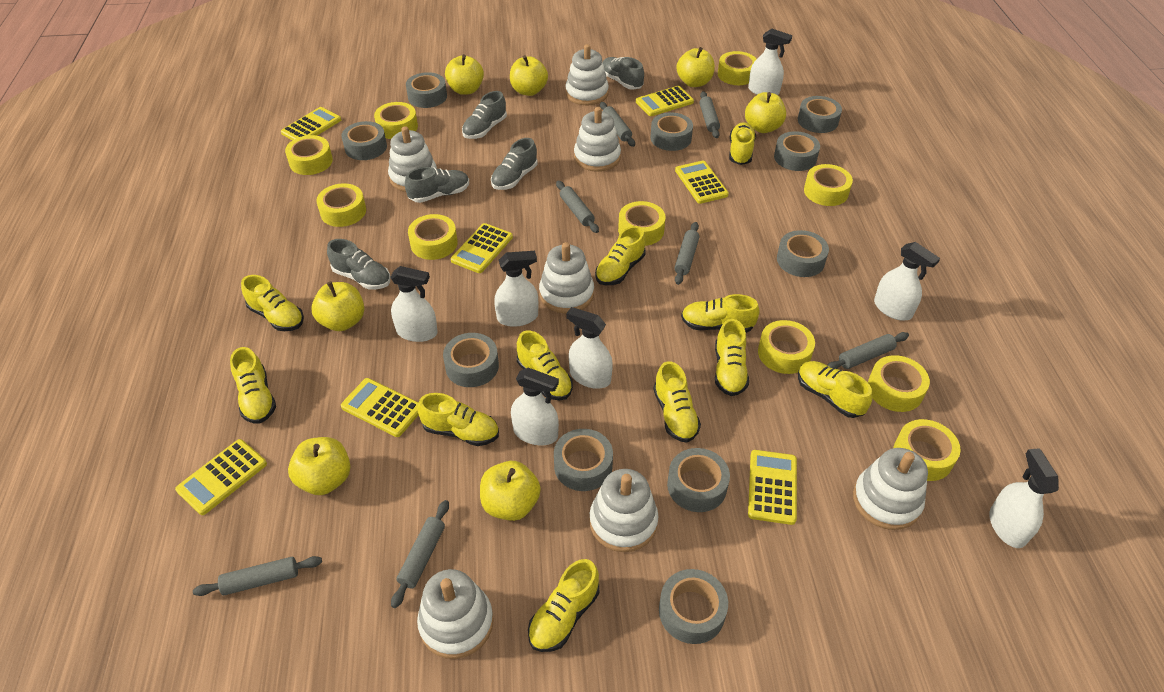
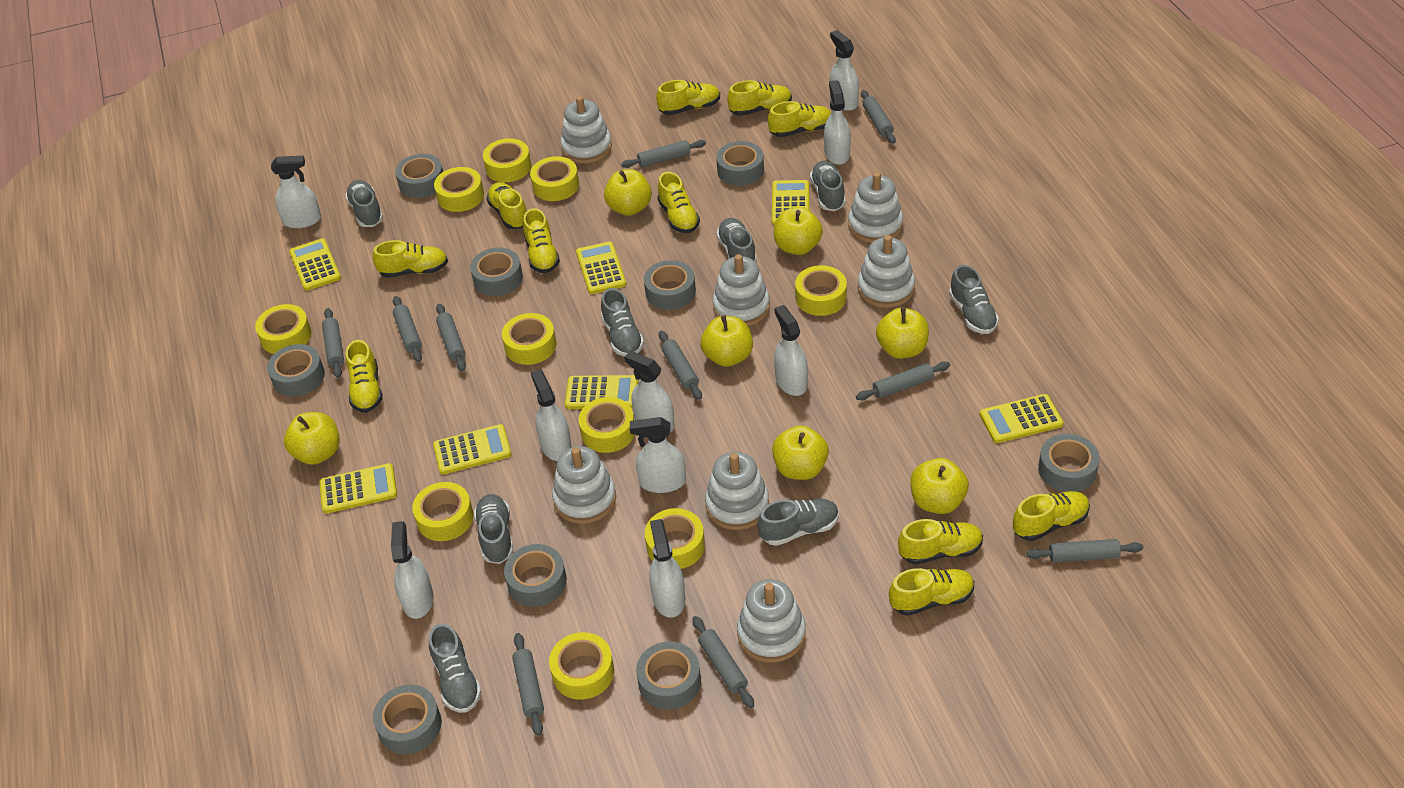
grey rolling pin: [193,556,322,596] [391,500,449,608] [556,180,599,233] [600,102,635,147] [674,222,699,285] [700,91,720,138] [827,332,909,369] = 7 -> [322,308,344,378] [393,296,422,362] [436,304,466,371] [512,633,544,736] [621,140,706,168] [659,330,702,400] [692,616,754,708] [856,362,950,400] [861,90,896,144] [1027,539,1143,562] = 10
grey shoe: [327,239,390,290] [405,167,469,203] [462,91,507,139] [491,138,538,190] [602,57,644,90] = 5 -> [345,180,383,227] [429,623,481,713] [474,494,513,564] [601,288,644,356] [716,218,757,262] [757,499,839,546] [810,161,845,211] [949,265,999,334] = 8
grey tape: [341,121,387,160] [406,72,447,108] [443,333,499,387] [554,429,613,491] [650,113,693,151] [659,569,728,644] [667,448,730,512] [774,131,820,171] [777,230,829,277] [798,96,842,133] = 10 -> [267,344,325,397] [373,685,442,754] [395,154,443,198] [470,248,523,296] [504,544,567,607] [636,641,701,709] [644,260,696,310] [716,141,764,186] [1038,434,1100,492] = 9
white spray bottle: [390,266,438,342] [494,251,538,327] [511,367,559,445] [566,307,613,389] [748,29,792,95] [874,242,940,321] [989,448,1059,548] = 7 -> [271,156,321,228] [391,521,434,619] [531,370,572,461] [624,351,675,432] [630,417,686,493] [649,519,685,618] [774,305,808,396] [824,80,851,165] [830,30,859,111] = 9

